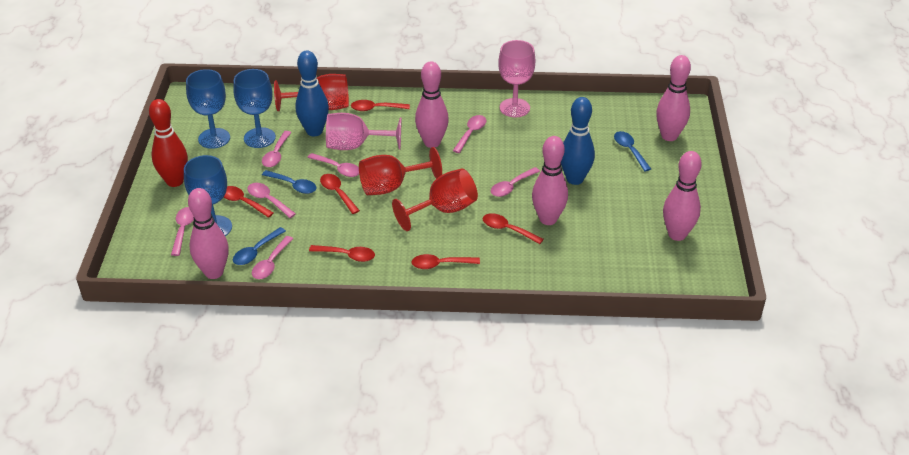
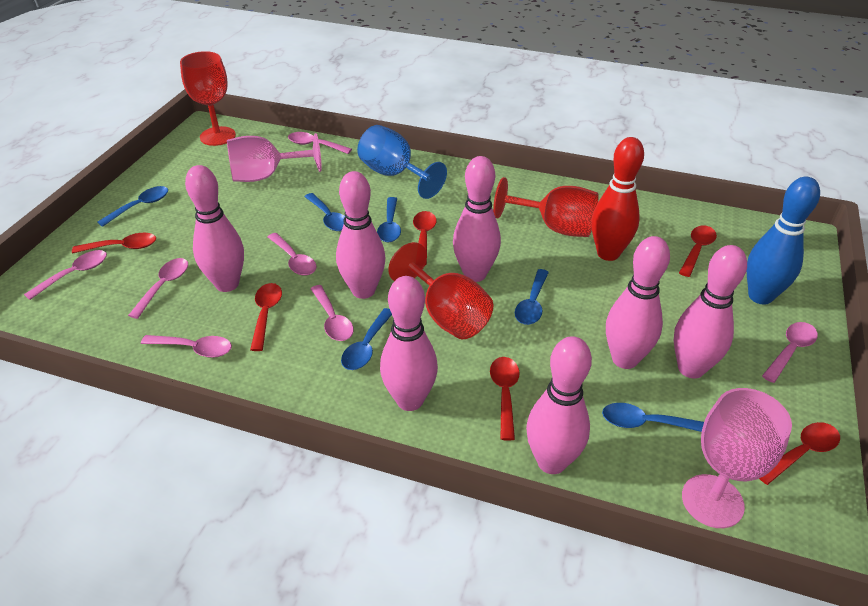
blue bowling pin: [295,50,329,136] [561,97,595,185] = 2 -> [747,177,820,304] = 1
blue goblet: [184,155,232,236] [186,69,230,149] [233,69,276,148] = 3 -> [357,125,447,199] = 1
blue spoon: [233,227,286,265] [262,170,317,194] [614,131,651,171] = 3 -> [97,186,168,227] [304,193,345,231] [341,308,392,370] [377,197,401,242] [515,269,549,325] [602,403,704,432] = 6
pink bowling pin: [188,188,229,279] [415,61,449,148] [532,136,568,225] [656,55,691,141] [663,151,702,241] = 5 -> [185,165,244,292] [336,171,385,299] [380,276,438,411] [453,156,501,282] [526,336,592,474] [606,236,670,369] [674,245,747,379] = 7

